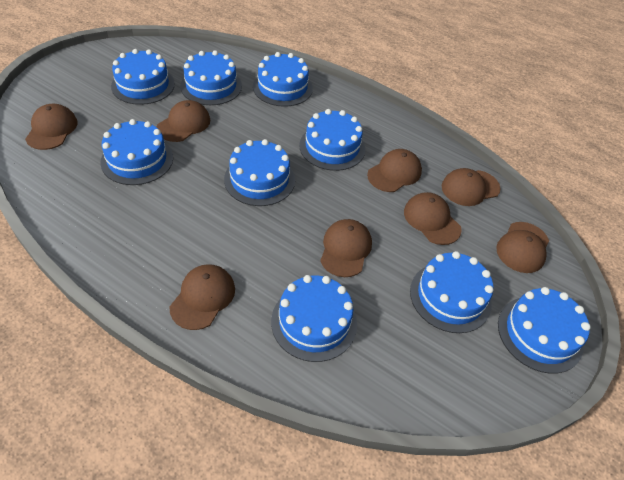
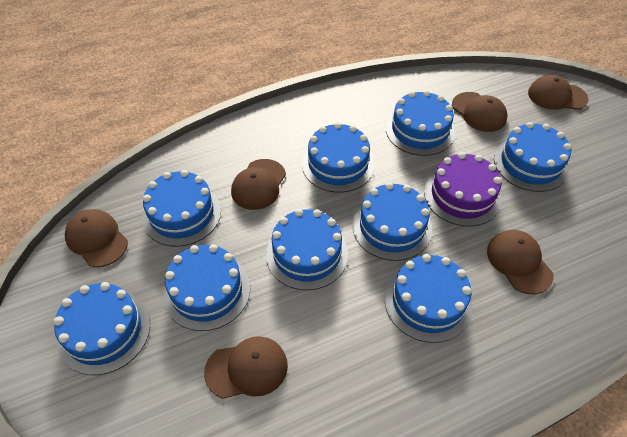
brown cap: [25,104,78,150] [157,100,210,142] [170,264,235,330] [320,219,372,277] [367,149,422,192] [404,192,462,245] [442,168,501,206] [496,222,549,273] = 8 -> [65,209,128,267] [204,336,288,399] [231,159,286,210] [452,92,508,132] [487,230,554,294] [528,75,588,110] = 6
purple cake: none = 0 -> [424,152,502,226] = 1

